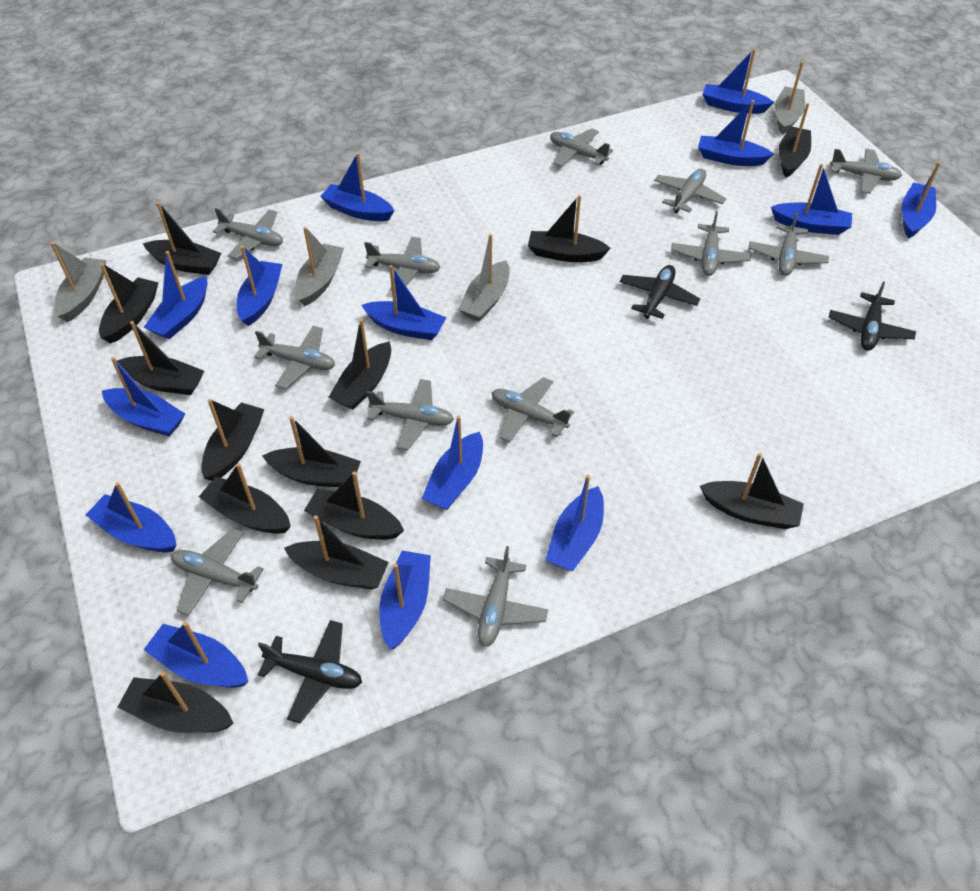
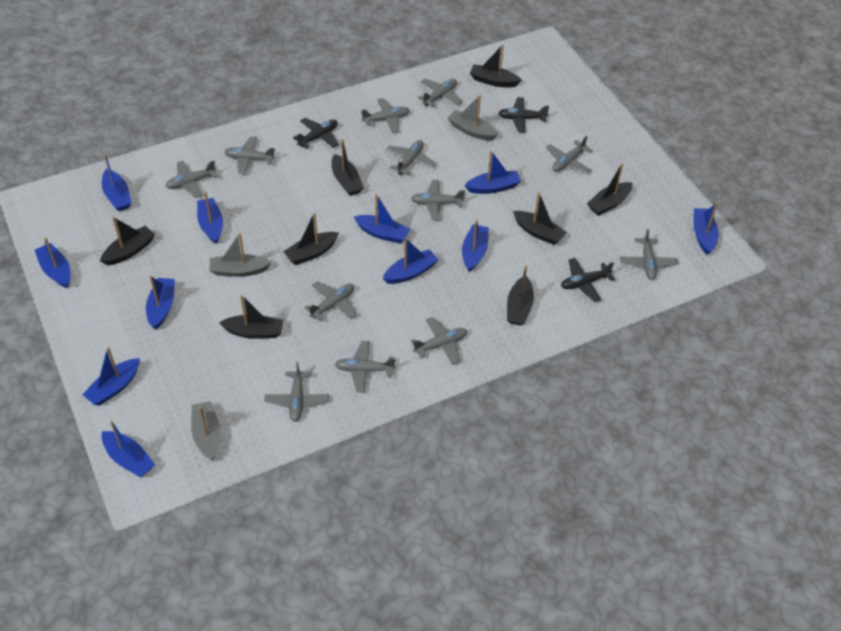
black boat: [99,263,158,343] [116,321,204,395] [118,672,233,733] [143,202,221,275] [199,463,291,534] [201,399,264,481] [262,416,361,487] [284,515,389,589] [304,472,404,540] [329,319,391,410] [528,195,611,262] [700,453,804,529] [779,103,811,177] = 13 -> [100,217,155,265] [219,295,283,339] [283,213,339,265] [332,139,363,196] [470,44,521,87] [507,266,534,326] [513,192,567,245] [587,163,632,216] = 8
blue boat: [86,482,177,552] [102,357,185,436] [144,251,207,339] [144,622,248,688] [237,246,283,326] [320,153,394,221] [362,265,447,340] [380,551,431,650] [422,416,483,510] [545,475,604,571] [698,100,774,166] [703,48,774,114] [771,164,852,235] [901,162,941,239] = 14 -> [35,237,71,288] [82,347,140,406] [102,154,131,211] [102,421,155,478] [146,276,175,329] [197,192,223,244] [354,194,410,244] [383,238,438,284] [462,220,489,272] [465,151,521,194] [693,203,719,255] = 11
grey boat: [50,242,106,322] [295,227,344,306] [458,234,510,322] [775,61,805,134] = 4 -> [191,401,221,460] [209,233,271,277] [448,95,497,141] = 3

